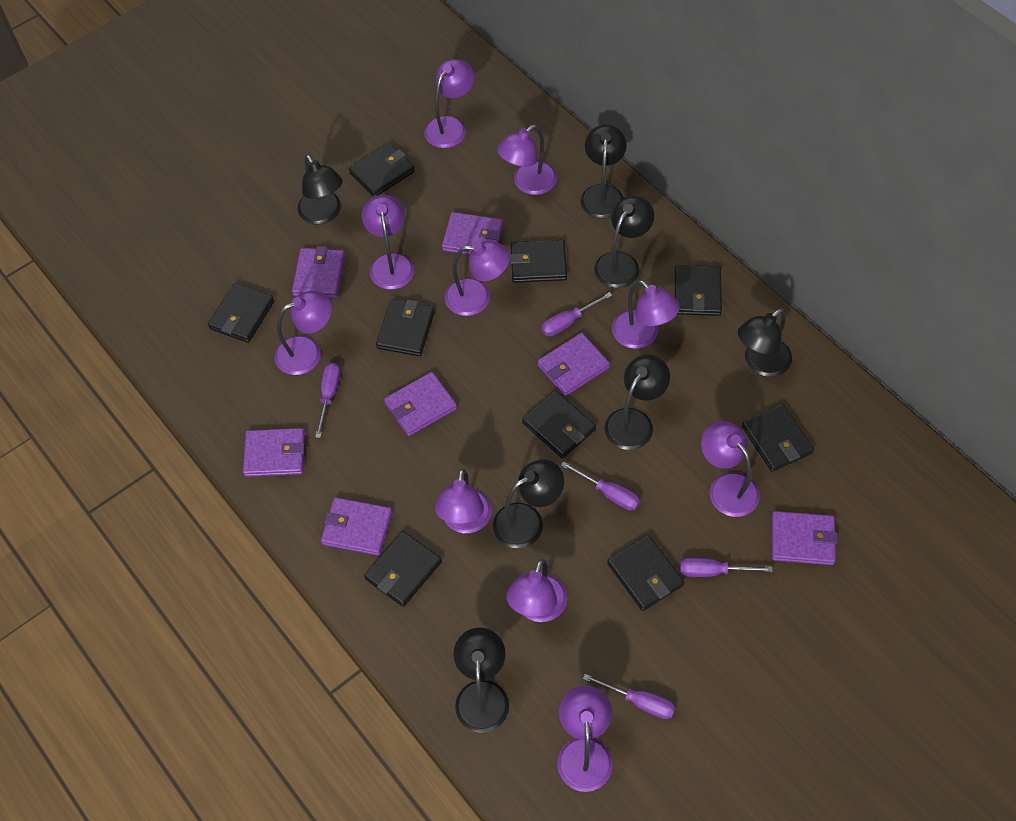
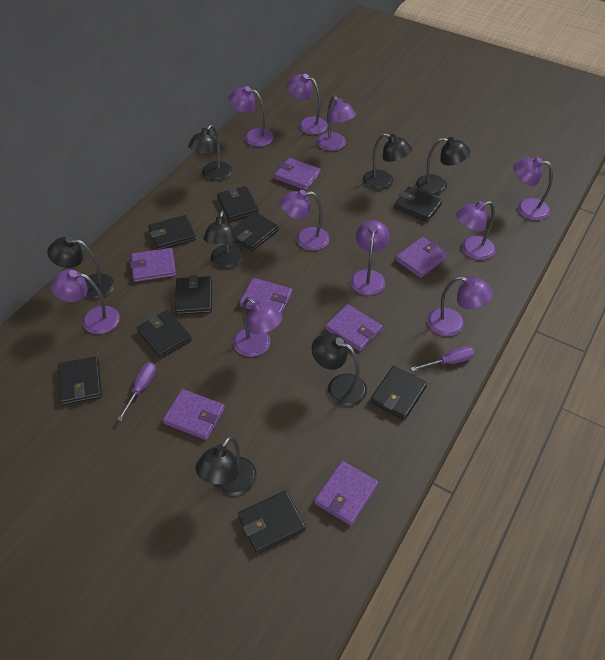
purple screwdriver: [315,363,340,438] [541,292,612,336] [561,461,640,511] [583,674,675,719] [680,558,772,577] = 5 -> [117,362,156,421] [411,346,475,371] = 2

